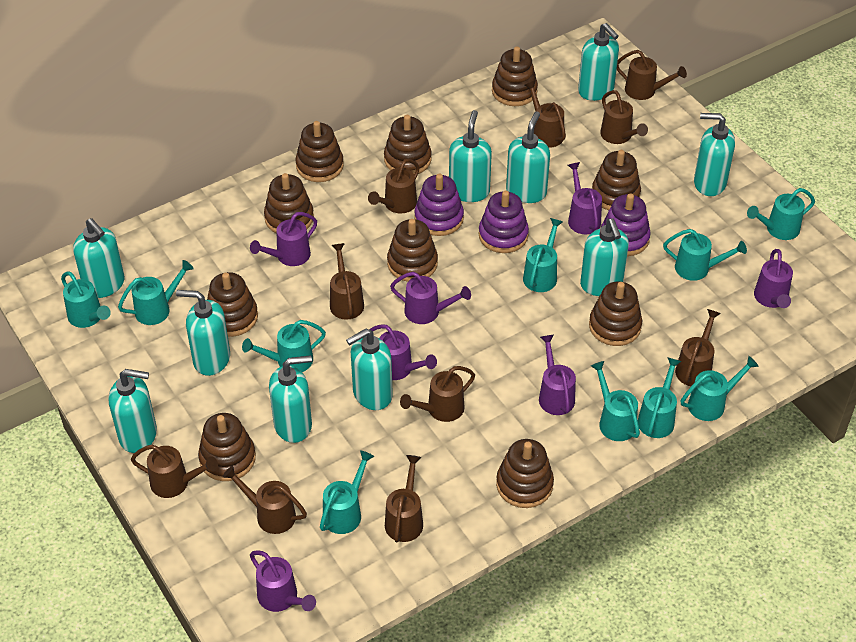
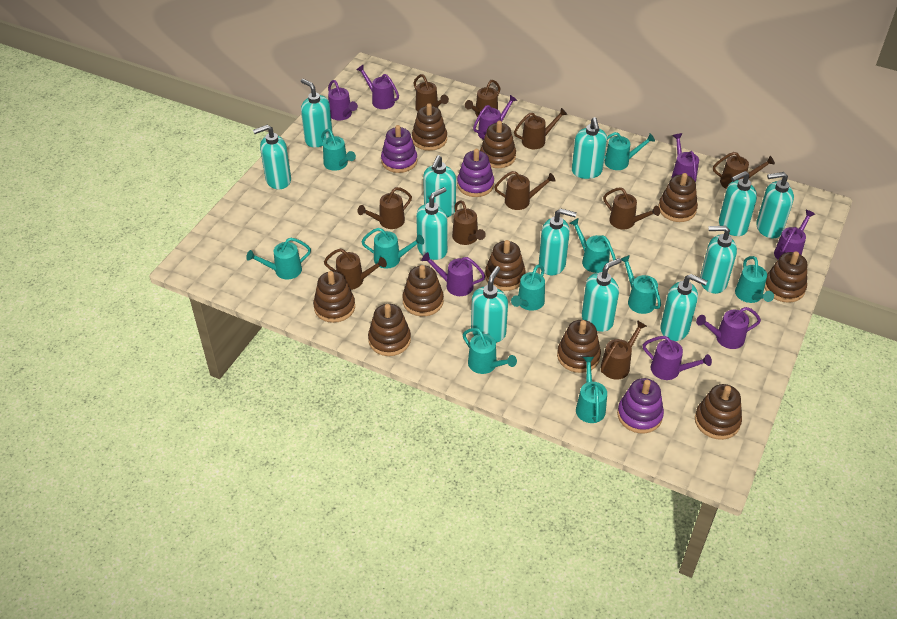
purple watering can: [250,212,317,266] [250,550,316,612] [370,324,437,380] [390,272,471,324] [539,335,576,415] [568,162,602,234] [754,249,793,308] = 7 -> [328,80,358,120] [356,65,399,109] [421,252,485,296] [473,95,517,140] [643,336,712,380] [672,133,699,183] [696,307,761,349] [774,210,815,260] = 8
turquoise soap dispenser: [73,218,125,298] [109,369,157,453] [176,290,230,376] [269,355,312,443] [346,329,393,410] [449,110,492,202] [506,111,550,203] [578,23,619,101] [580,218,629,296] [694,113,735,196] = 10 -> [253,125,291,189] [301,79,333,147] [416,187,448,260] [423,155,456,217] [471,266,508,343] [539,209,577,275] [572,117,607,179] [582,258,622,332] [661,274,708,341] [700,226,737,294] [719,171,757,236] [756,172,794,238] = 12

